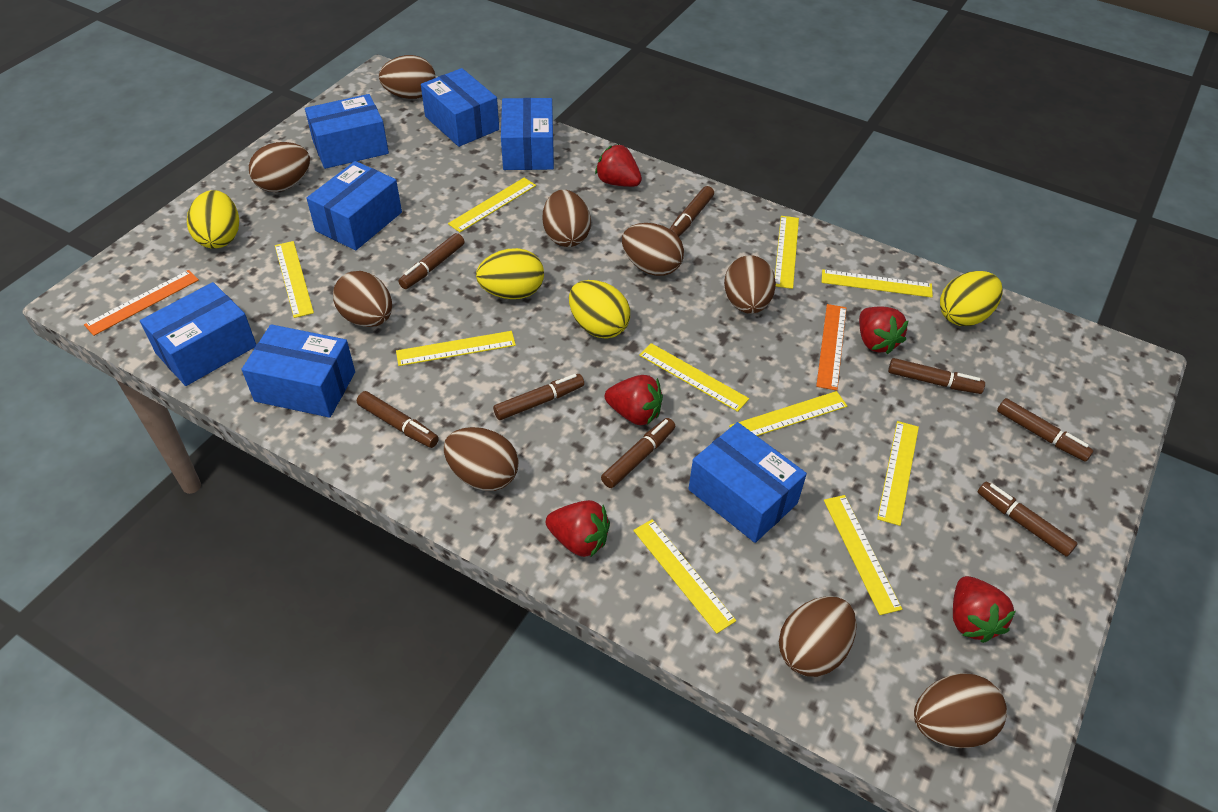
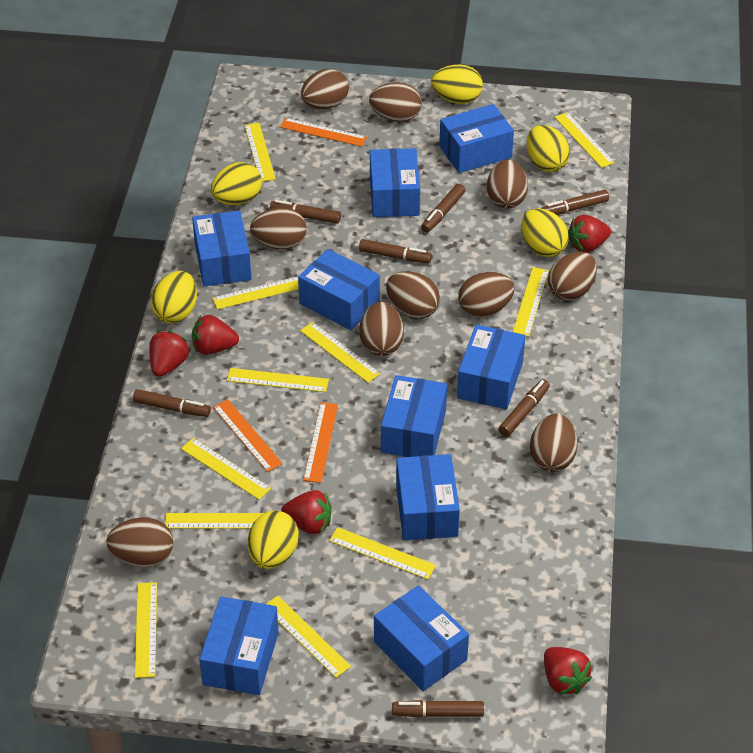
blue box: [140,282,257,386] [242,324,355,418] [305,94,389,169] [307,161,402,251] [421,68,499,147] [501,98,554,170] [689,422,807,543] = 7 -> [192,210,252,287] [199,596,279,695] [298,249,380,330] [370,148,420,217] [374,585,469,691] [381,375,447,457] [396,454,460,540] [439,104,514,173] [457,324,525,409] = 9
brown egg: [249,142,310,192] [333,271,392,327] [379,55,436,99] [444,427,519,491] [543,190,591,247] [622,223,684,276] [724,255,776,314] [779,597,857,677] [914,673,1007,748] = 9 -> [106,517,174,567] [250,207,307,249] [301,69,349,109] [360,302,404,356] [369,82,421,122] [386,271,440,319] [458,272,515,317] [487,159,528,209] [530,414,578,472] [548,251,597,301] = 10
brown marker: [357,391,439,448] [398,233,465,289] [493,374,584,420] [601,418,675,488] [670,186,714,237] [888,358,985,394] [978,482,1078,557] [997,398,1094,462] = 8 -> [133,389,211,417] [270,200,341,224] [359,239,432,263] [392,700,484,718] [421,184,465,233] [498,379,550,437] [541,190,609,215] = 7
orange ruler: [84,270,199,336] [816,304,847,391] = 2 -> [213,400,283,472] [280,118,367,147] [303,402,338,483] = 3
yellow egg: [187,190,239,248] [476,248,544,299] [569,280,630,339] [940,271,1003,326] = 4 -> [151,271,197,323] [211,162,262,205] [248,511,299,569] [431,64,483,104] [521,208,569,257] [526,125,570,172] = 6
yellow ruler: [275,241,314,318] [396,331,516,366] [448,178,536,232] [633,519,736,634] [639,343,749,412] [729,391,847,436] [775,216,799,289] [822,269,933,298] [824,495,902,615] [877,421,919,526] = 10 -> [135,582,157,678] [165,513,264,529] [181,438,271,500] [212,277,299,310] [227,368,329,392] [244,123,276,181] [266,596,351,678] [300,322,381,383] [329,527,436,579] [513,267,549,337] [555,112,615,168] = 11

